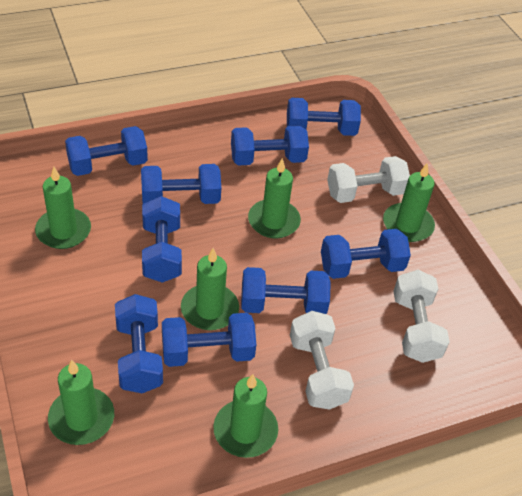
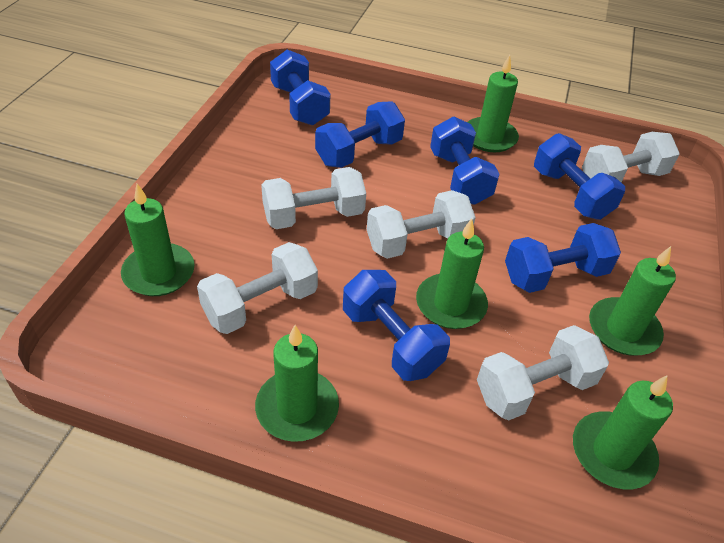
blue dumbbell: [65,126,148,176] [115,294,163,393] [141,164,221,204] [142,196,182,283] [162,313,256,367] [231,125,309,166] [241,267,331,314] [287,98,361,136] [321,229,411,279] = 9 -> [270,49,330,125] [315,101,405,168] [343,270,450,381] [430,116,500,205] [505,223,621,293] [534,133,625,220] = 6
white dumbbell: [290,311,354,410] [327,156,410,203] [393,270,450,363] = 3 -> [197,242,318,334] [261,167,366,229] [367,190,476,259] [477,325,609,421] [582,132,680,183] = 5

